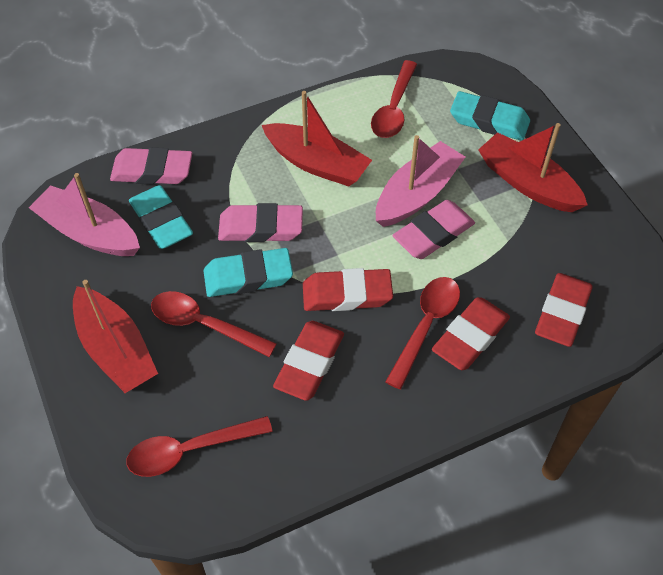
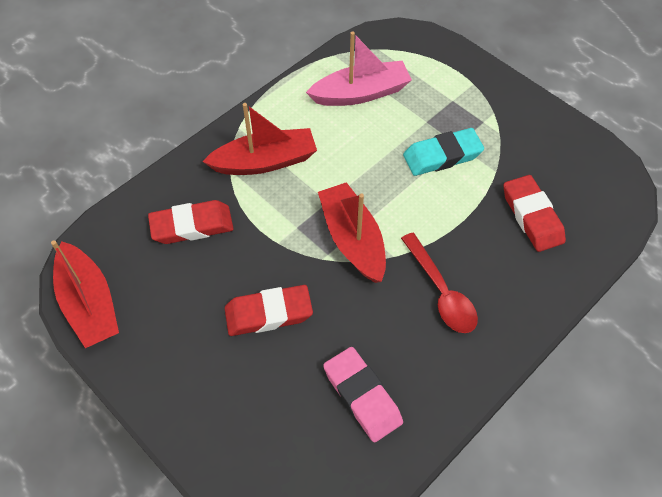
pink boat: [29,173,140,256] [376,135,465,227] = 2 -> [306,32,412,106] = 1
pink eraser: [110,147,192,184] [218,203,303,242] [393,200,475,259] = 3 -> [323,347,403,442] = 1
red eraser: [273,321,344,401] [303,268,393,311] [432,297,510,370] [535,273,592,347] = 4 -> [148,200,234,244] [225,285,313,336] [503,175,566,252] = 3
red spoon: [126,416,273,477] [151,291,277,357] [371,60,417,138] [385,277,460,389] = 4 -> [401,233,478,333] = 1
turquoise eraser: [129,185,193,249] [204,248,293,297] [450,91,530,141] = 3 -> [403,128,484,176] = 1

